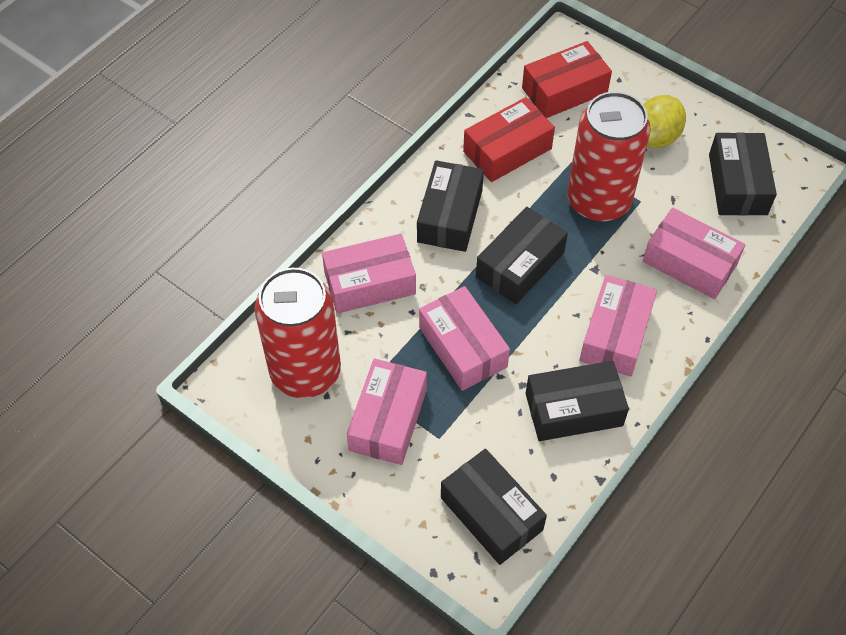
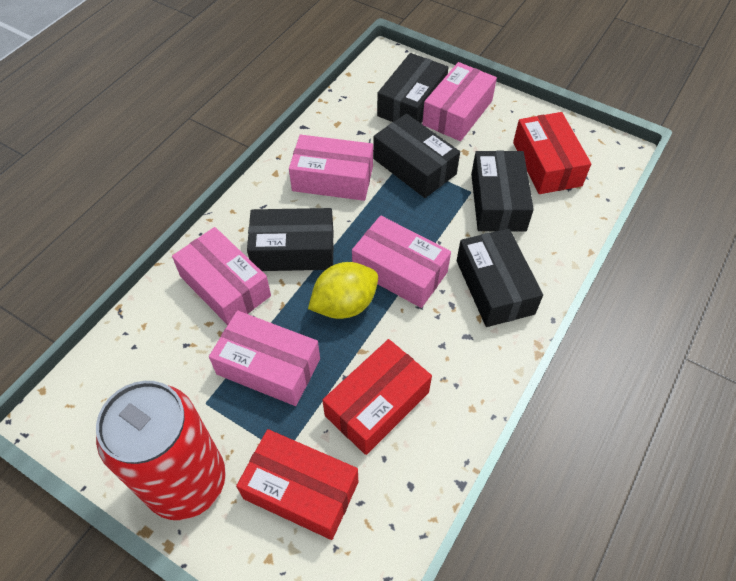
red box: [463,97,555,182] [522,41,612,118] = 2 -> [236,429,358,540] [322,339,432,455] [513,112,591,194] = 3
red can: [255,268,341,398] [567,92,651,222] = 2 -> [96,381,226,520] = 1

